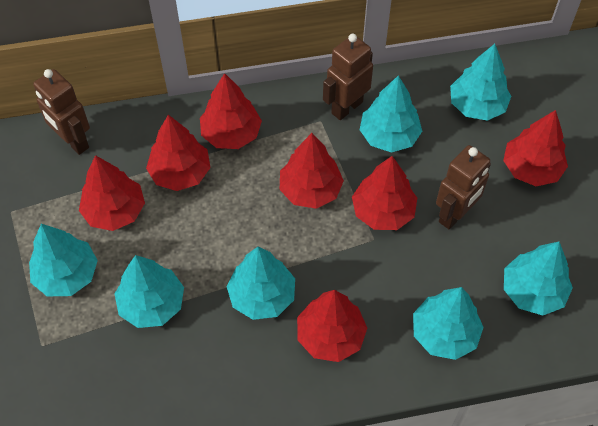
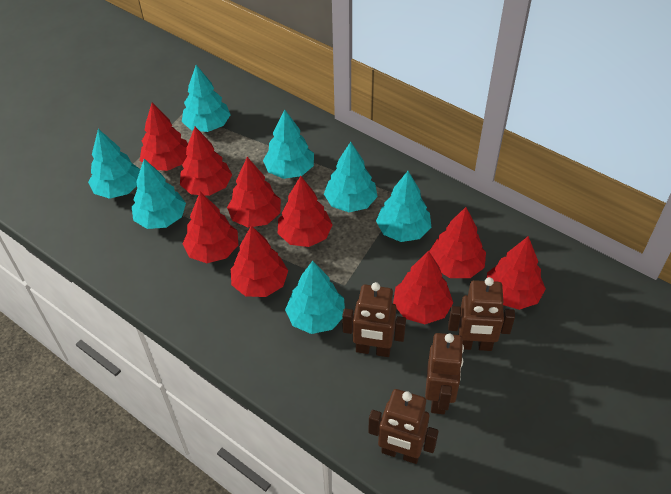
brown robot: [33,69,90,155] [323,34,373,120] [436,145,491,229] = 3 -> [342,282,406,357] [368,389,439,464] [425,333,464,414] [448,277,515,351] = 4
red tree: [79,155,145,231] [146,115,211,191] [200,73,262,149] [280,133,344,209] [297,290,367,362] [352,156,417,230] [503,110,568,186] = 7 -> [140,103,188,171] [180,127,232,196] [182,192,238,263] [227,157,281,228] [231,225,288,297] [278,176,333,247] [393,251,453,324] [429,207,486,278] [487,236,546,310] = 9

